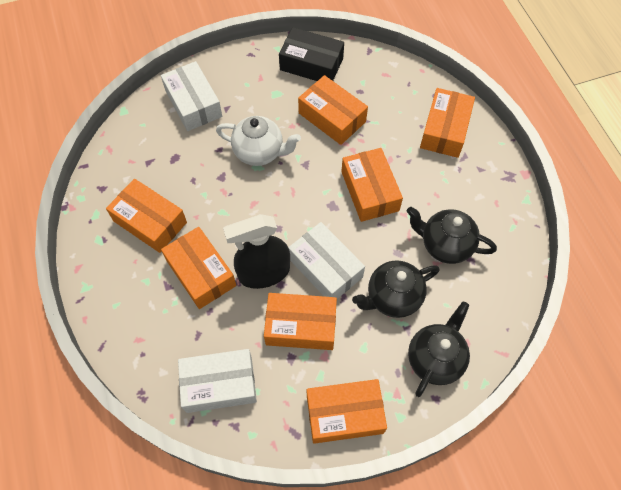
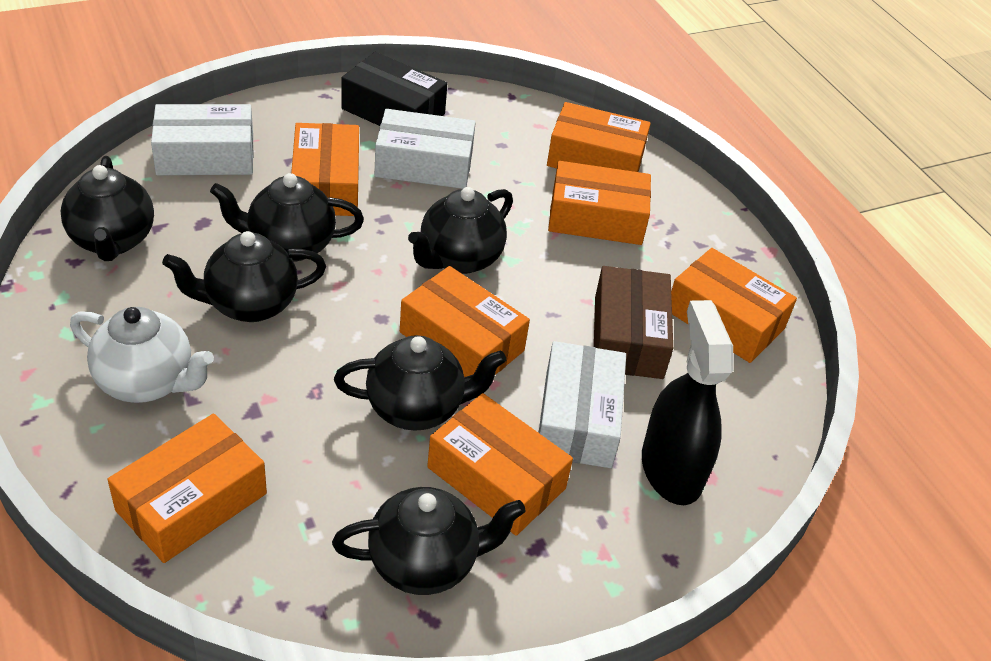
black teapot: [352,260,439,318] [407,207,497,264] [408,301,470,397] = 3 -> [61,156,154,261] [162,231,326,322] [210,173,364,262] [332,487,526,595] [334,335,506,431] [408,187,513,274] = 6
brown box: none = 0 -> [594,266,673,379] = 1

